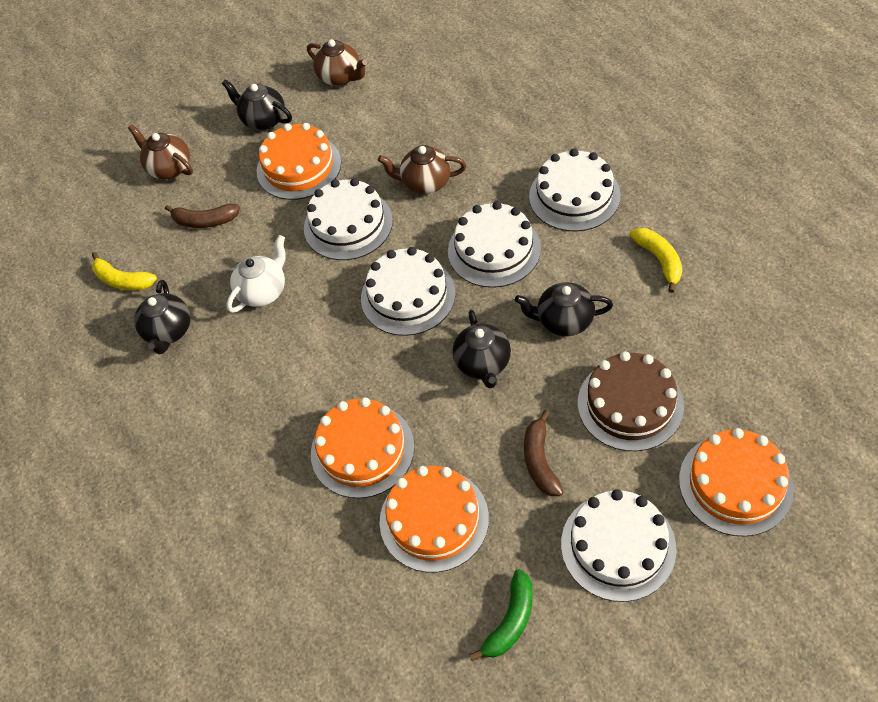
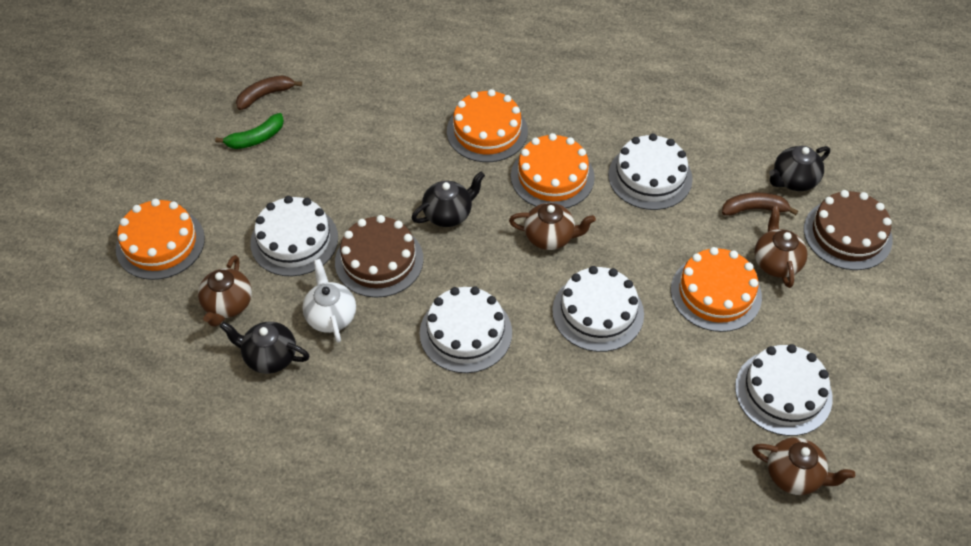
black teapot: [134,280,191,354] [222,79,292,130] [452,309,511,388] [515,282,613,336] = 4 -> [220,322,309,374] [411,171,485,227] [769,146,830,191] = 3
brown cake: [578,351,684,451] = 1 -> [335,215,424,298] [804,190,893,270] = 2
brown teapot: [128,124,193,179] [307,39,367,86] [378,145,466,194] = 3 -> [198,255,252,327] [509,203,596,250] [752,437,855,495] [754,206,808,288] = 4
yellow banana: [92,252,157,290] [629,228,682,293] = 2 -> none = 0

